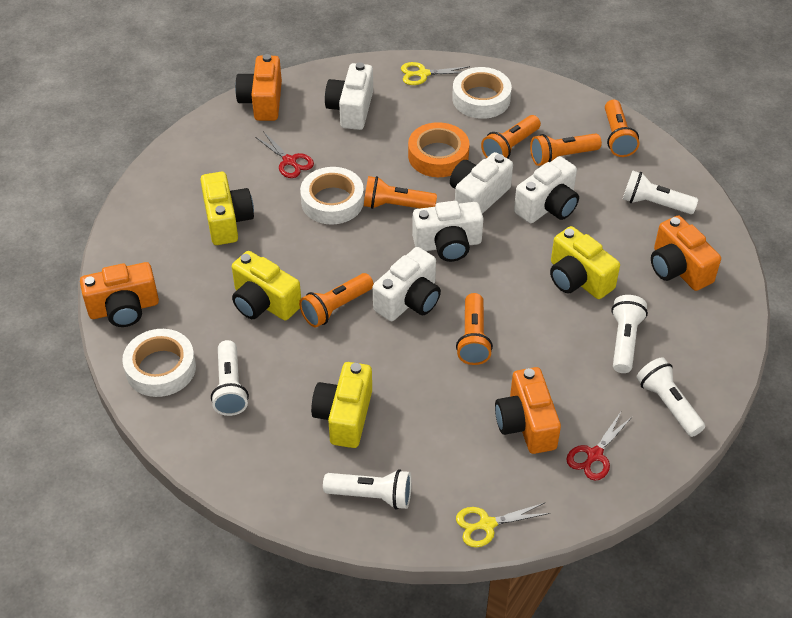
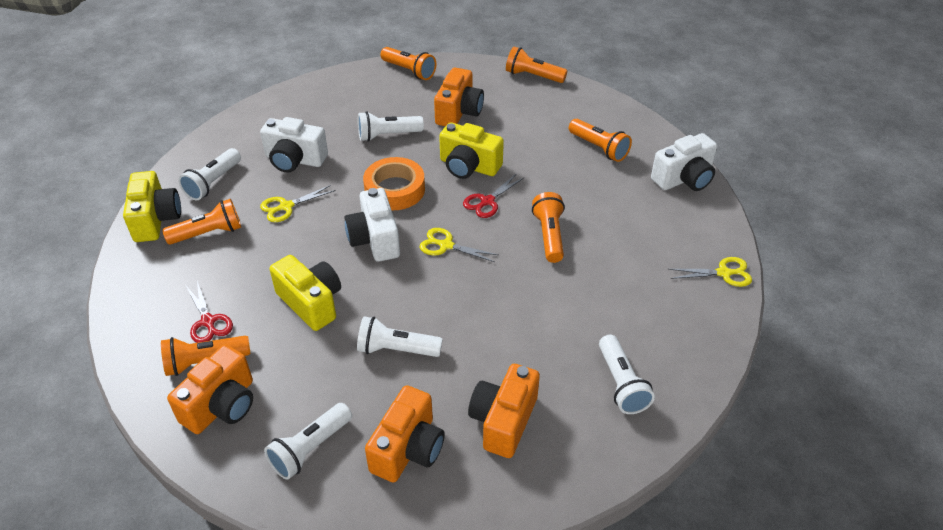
white camera: [325,62,373,130] [373,247,441,321] [412,201,484,262] [450,152,513,214] [514,156,579,223] = 5 -> [260,117,328,172] [344,188,400,262] [651,133,717,191] = 3
white tape: [122,329,196,397] [300,167,364,225] [452,67,512,119] = 3 -> none = 0
yellow camera: [200,172,254,245] [232,251,301,320] [311,362,372,448] [550,226,620,299] = 4 -> [123,171,181,242] [269,255,341,331] [439,122,504,179] = 3
yellow scissors: [401,62,470,85] [456,503,550,547] = 2 -> [260,185,335,222] [420,228,498,262] [668,257,752,287] = 3

